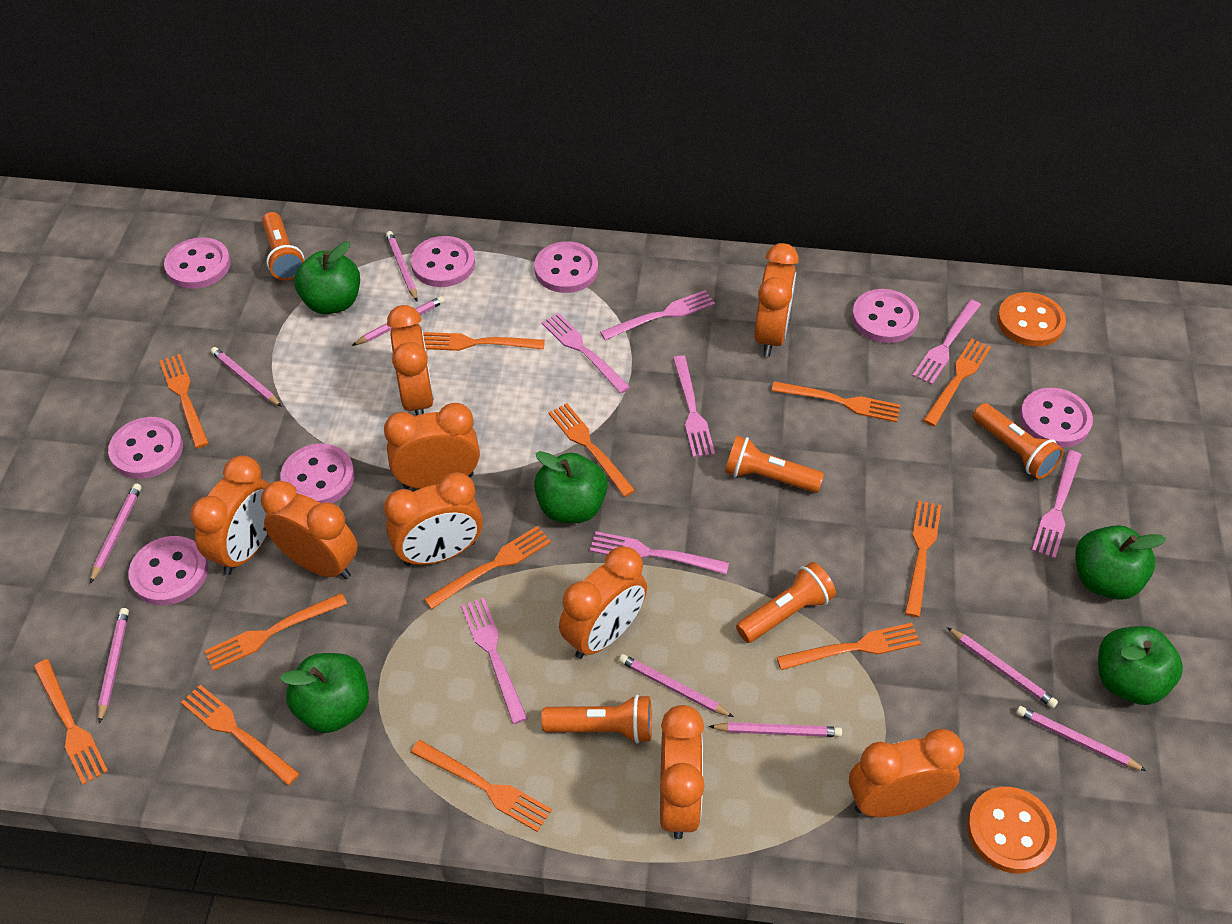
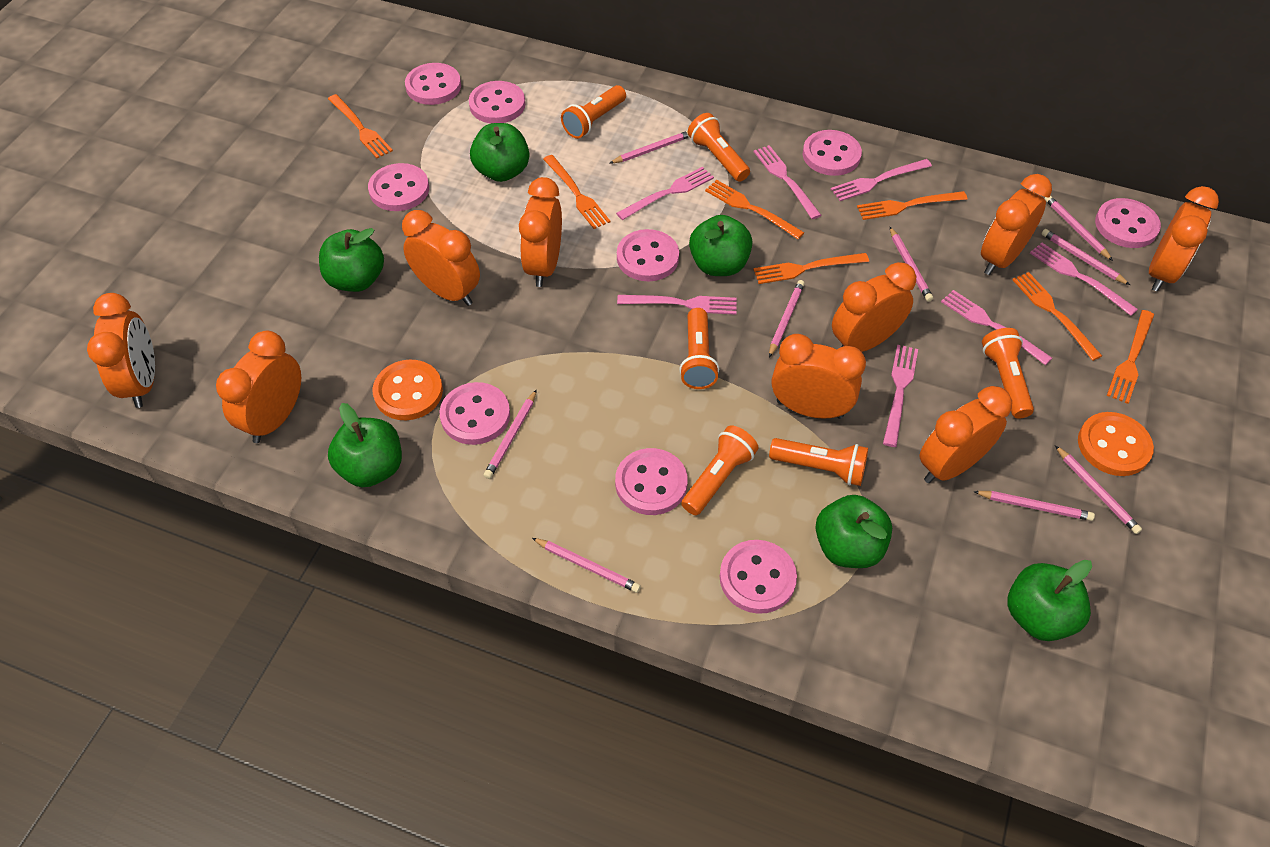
green apple: [280,653,369,733] [294,241,360,314] [534,451,608,523] [1075,525,1166,600] [1098,626,1183,705] = 5 -> [319,228,384,292] [328,403,402,487] [470,123,529,182] [689,215,752,276] [815,495,892,568] [1008,560,1092,641] = 6
orange flashlight: [262,212,304,281] [541,695,652,744] [725,436,824,493] [736,562,836,643] [973,403,1064,479] = 5 -> [561,85,626,139] [679,308,719,389] [681,425,758,515] [688,113,750,182] [769,438,868,486] [982,328,1034,418] = 6
orange fork: [34,659,108,785] [159,354,209,448] [181,685,300,786] [204,593,347,671] [411,740,552,832] [423,332,545,351] [424,526,551,609] [548,403,635,497] [772,381,900,422] [777,623,921,670] [905,500,941,617] [923,339,991,426] = 12 -> [328,94,393,158] [543,155,611,229] [705,180,804,239] [753,253,869,284] [857,191,967,220] [1012,272,1102,361] [1107,310,1154,404] = 7
pink button: [108,417,183,479] [128,536,208,605] [164,237,231,289] [280,443,355,503] [411,236,475,287] [534,241,598,293] [852,289,919,343] [1020,388,1093,448] = 8 -> [368,163,429,211] [405,63,461,105] [439,382,510,445] [469,81,525,124] [615,448,688,515] [617,229,679,281] [720,540,797,614] [803,130,862,176] [1095,198,1161,248] = 9

